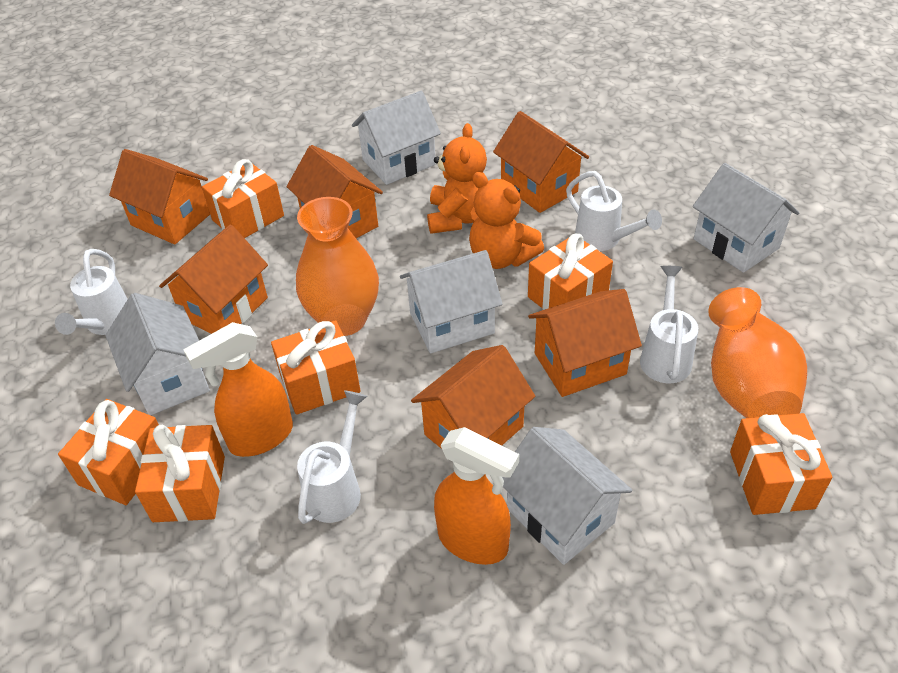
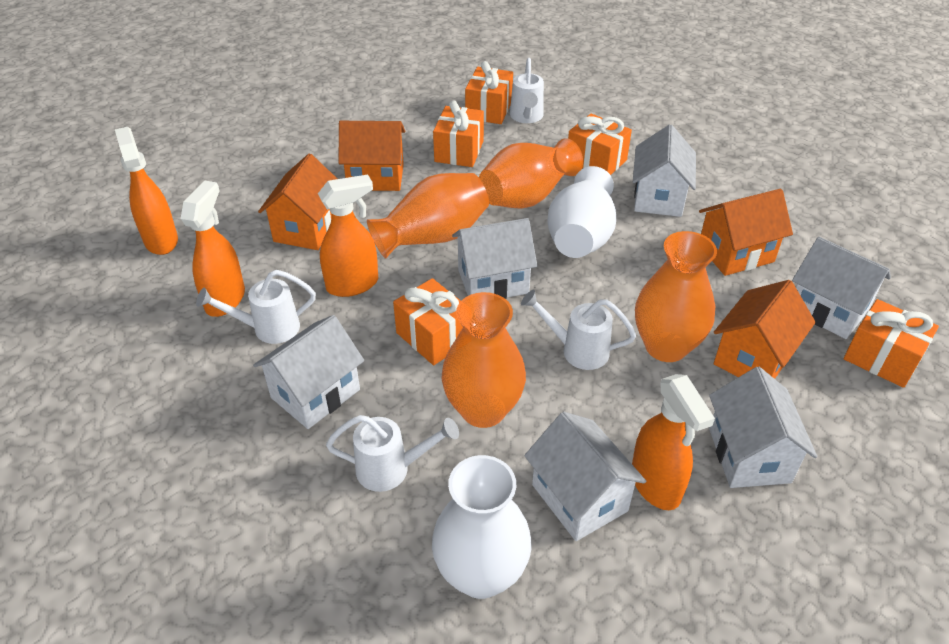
orange gift: [58,399,159,505] [135,425,225,522] [202,159,284,238] [271,320,361,415] [528,234,613,310] [730,413,832,515] = 6 -> [393,278,463,365] [433,100,484,167] [465,61,513,124] [568,114,632,175] [844,299,939,388] = 5
orange house: [109,149,210,244] [159,225,268,334] [287,145,383,238] [411,345,535,449] [493,111,589,213] [528,289,642,397] = 6 -> [258,154,337,250] [339,121,405,191] [699,189,793,276] [714,280,816,379] = 4
orange spray bottle: [183,322,293,457] [434,427,519,565] = 2 -> [115,127,178,255] [181,180,245,317] [318,174,378,297] [632,374,715,510] = 4
orange teddy bear: [427,123,487,234] [469,172,544,269] = 2 -> none = 0
orange vase: [296,197,379,336] [708,287,807,418] = 2 -> [367,173,489,258] [441,292,526,428] [479,138,583,209] [635,231,717,362] = 4
white house: [105,293,210,415] [352,91,441,185] [400,250,502,353] [502,427,632,565] [693,163,800,273] = 5 -> [253,315,364,429] [452,218,537,299] [524,412,646,541] [633,124,696,217] [709,367,817,488] [792,237,891,339] = 6
white vase: none = 0 -> [432,455,532,599] [547,166,616,258] = 2

